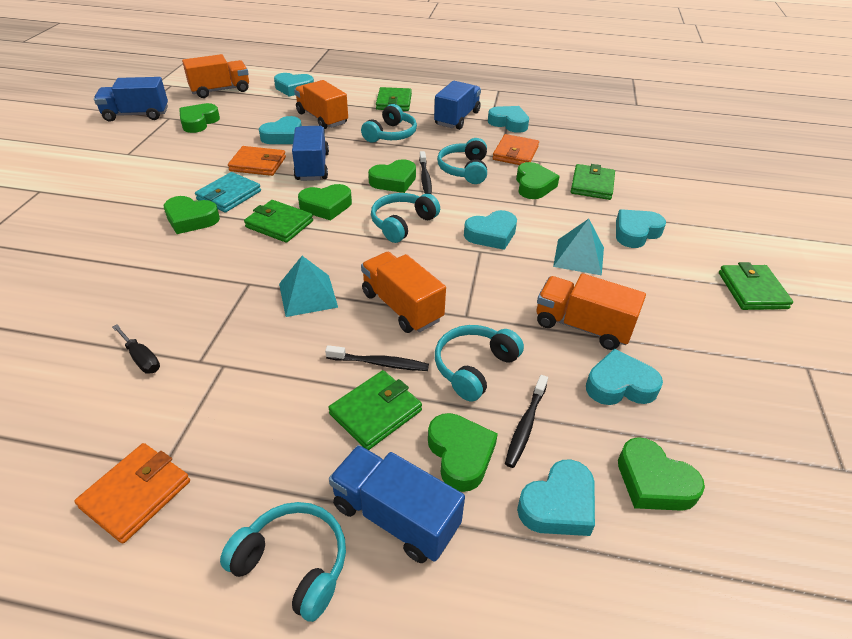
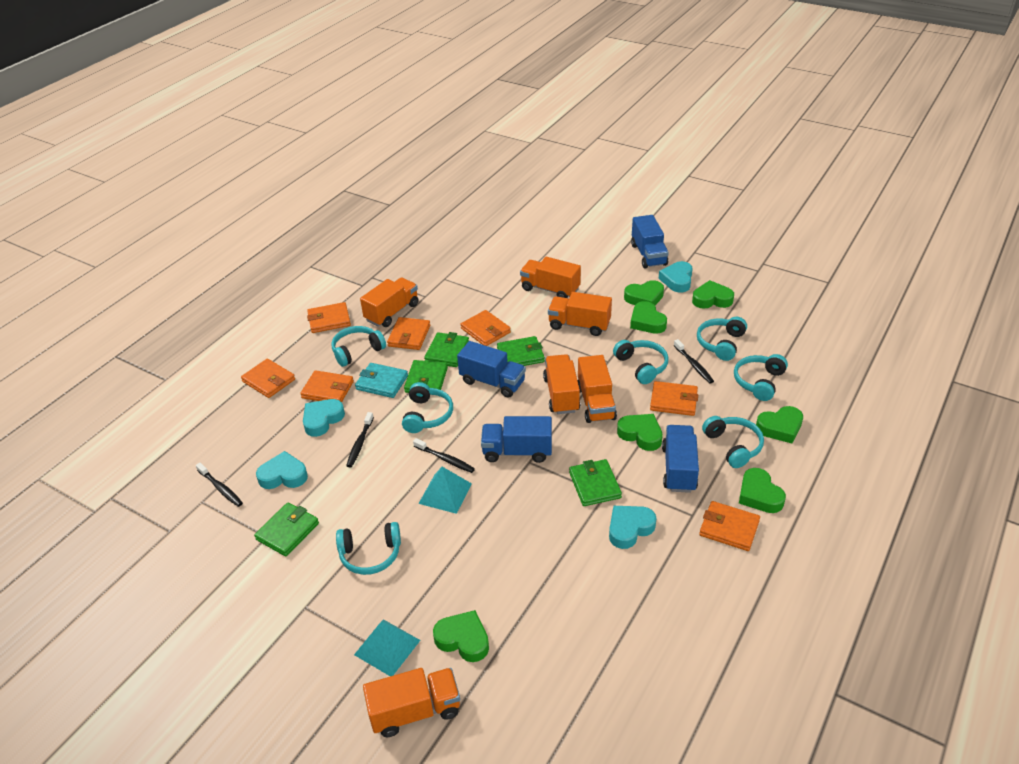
black screwdriver: [112,325,160,374] = 1 -> none = 0
black toothbrush: [325,345,429,371] [419,151,432,194] [505,375,548,468] = 3 -> [196,463,243,507] [346,412,374,468] [413,438,475,473] [674,339,714,384] = 4
orange truck: [182,54,249,98] [294,80,348,129] [361,252,446,333] [537,273,646,350] = 4 -> [360,277,419,327] [363,668,460,737] [520,257,581,298] [543,354,580,414] [548,292,612,336] [578,355,617,423] = 6
orange wallet: [74,443,190,544] [228,146,286,176] [493,134,539,165] = 3 -> [241,359,295,398] [300,370,354,402] [307,302,351,333] [387,317,430,350] [461,310,511,346] [650,381,698,416] [699,501,760,551] = 7
turquoise headphones: [220,502,346,622] [361,104,417,143] [371,193,440,243] [435,325,524,402] [437,138,487,184] = 5 -> [331,326,386,367] [336,522,401,575] [402,382,453,433] [613,340,669,384] [697,317,747,361] [702,416,764,468] [734,354,788,401] = 7
turquoise heart: [259,116,302,144] [274,73,314,97] [464,210,517,250] [488,106,529,133] [517,459,595,536] [586,348,663,405] [616,209,666,248] = 7 -> [256,451,308,489] [303,399,345,437] [609,506,657,549] [658,261,693,293] = 4

